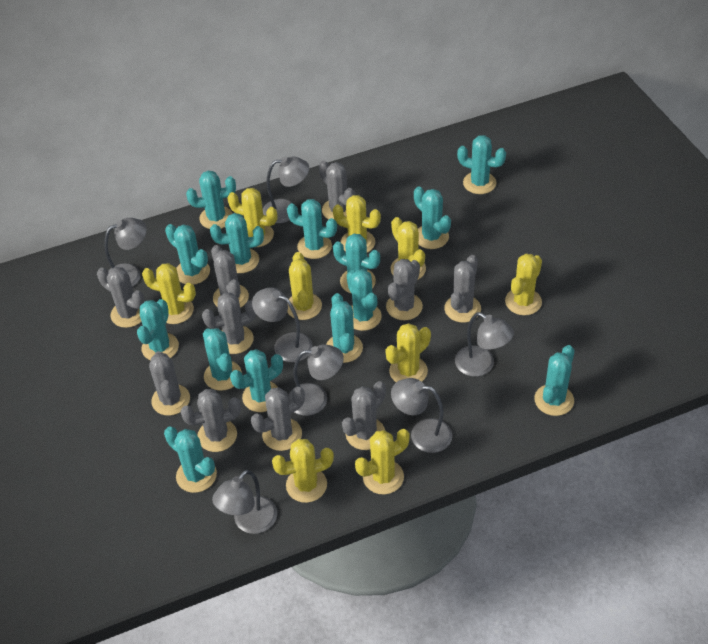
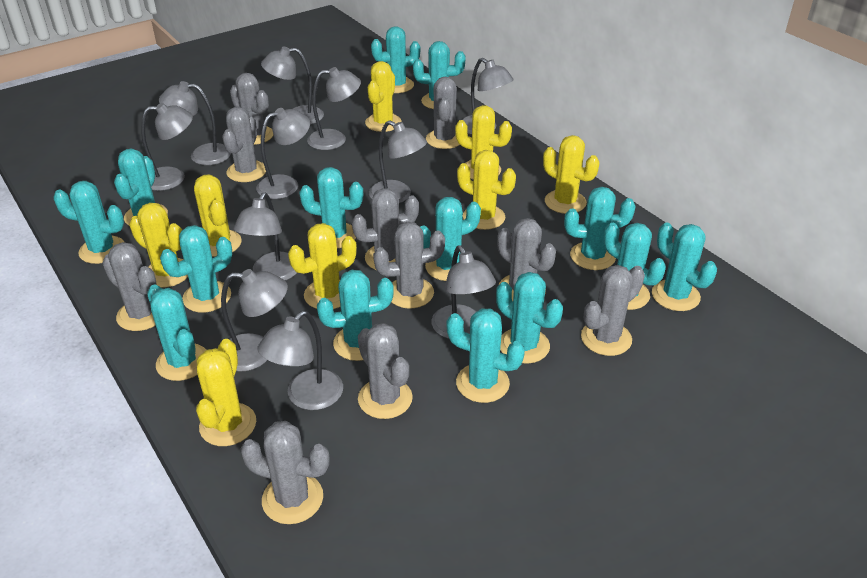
grey lamp: [104,218,147,287] [212,470,277,534] [252,287,313,362] [263,156,309,223] [288,344,344,416] [391,378,452,453] [455,312,514,377] = 7 -> [141,103,193,191] [159,81,231,165] [221,269,288,372] [233,192,297,280] [256,108,310,199] [257,311,343,410] [261,46,324,124] [307,67,361,150] [369,121,427,203] [432,245,496,339] [462,58,514,135] = 11
yellow cactus: [142,263,196,324] [227,188,277,247] [272,439,334,503] [287,252,322,320] [333,195,381,253] [355,429,409,494] [385,323,431,382] [390,217,426,279] [505,254,542,315] = 9 -> [129,203,188,288] [194,175,242,257] [196,339,256,446] [288,223,357,309] [365,61,402,132] [455,105,512,179] [457,150,516,230] [543,135,599,214] = 8

